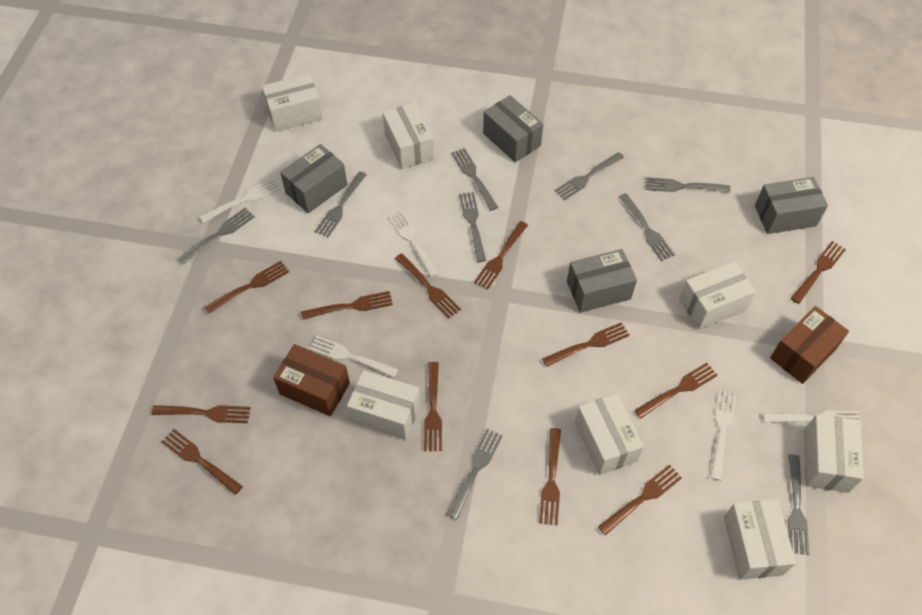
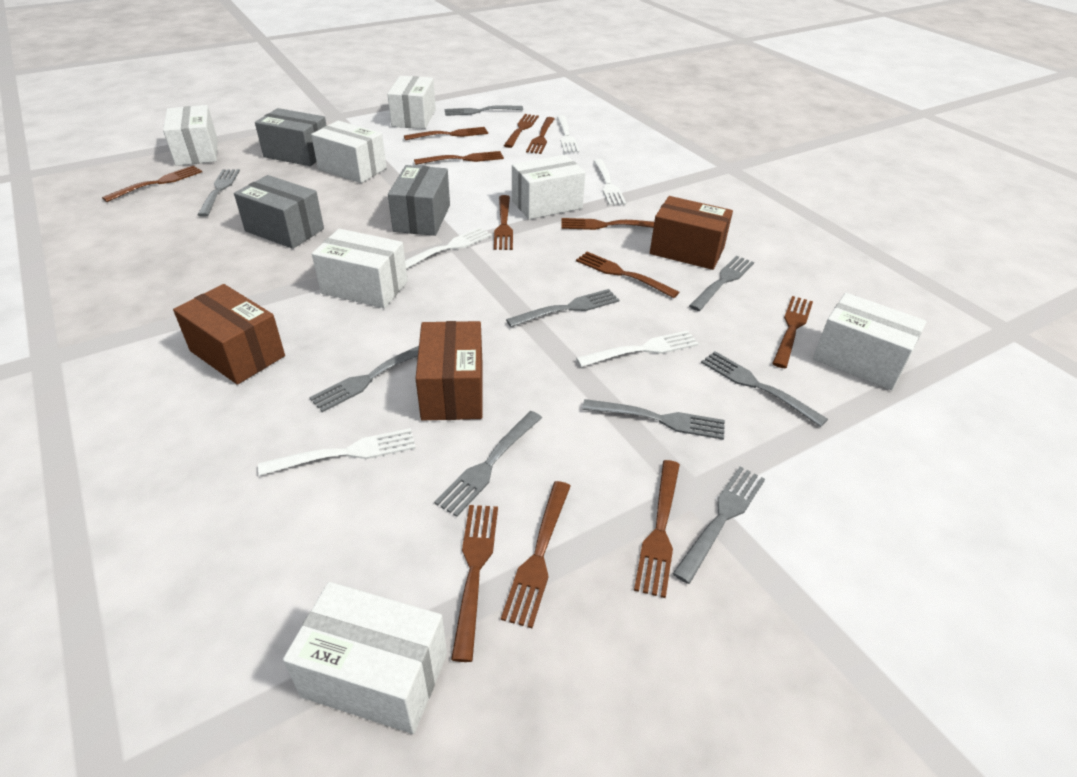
brown box: [273,344,350,416] [770,306,849,384] = 2 -> [173,284,285,385] [415,321,482,421] [650,196,733,270] = 3
grey box: [280,144,347,213] [483,95,543,162] [567,249,637,313] [755,177,828,234] = 4 -> [234,175,324,249] [255,108,327,166] [388,165,450,236] = 3

